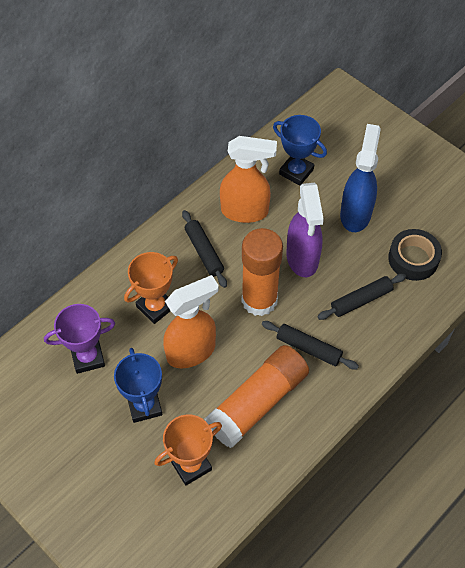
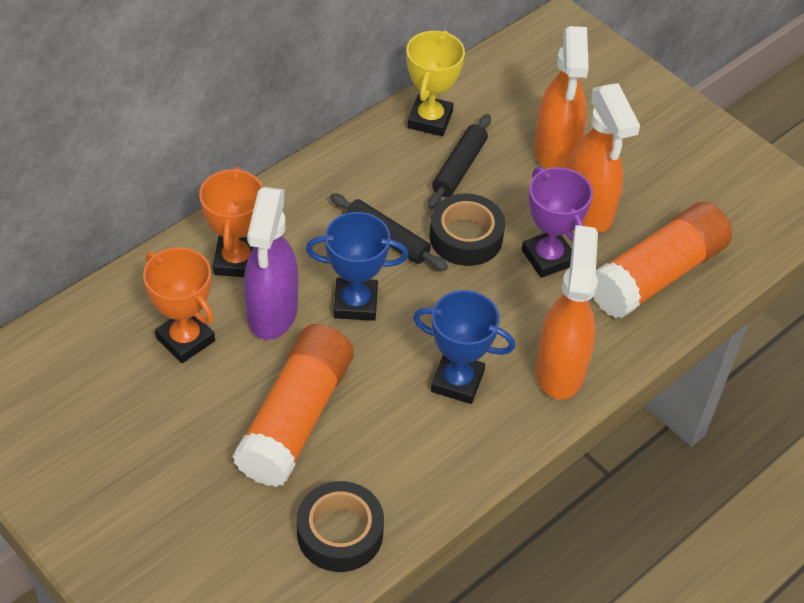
black rolling pin: [182,210,227,288] [262,321,359,369] [317,274,406,320] = 3 -> [330,193,448,271] [428,114,491,209] = 2
black tape: [388,229,442,281] = 1 -> [297,481,384,572] [429,193,505,266] = 2
blue spray bottle: [340,124,381,232] = 1 -> none = 0
orange spray bottle: [163,275,219,368] [220,136,277,223] = 2 -> [534,26,589,169] [536,225,598,399] [568,83,640,232] = 3
yellow trophy: none = 0 -> [406,30,465,136] = 1

